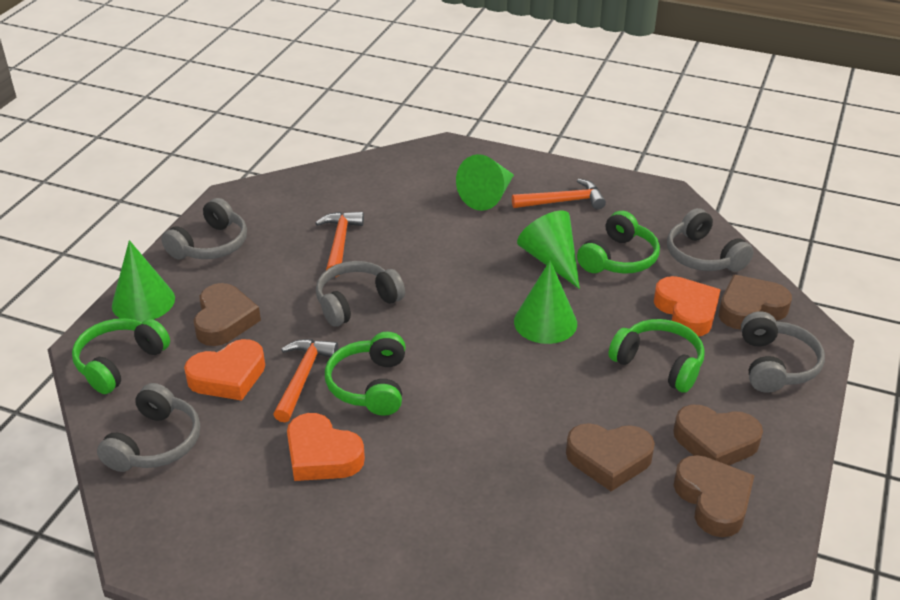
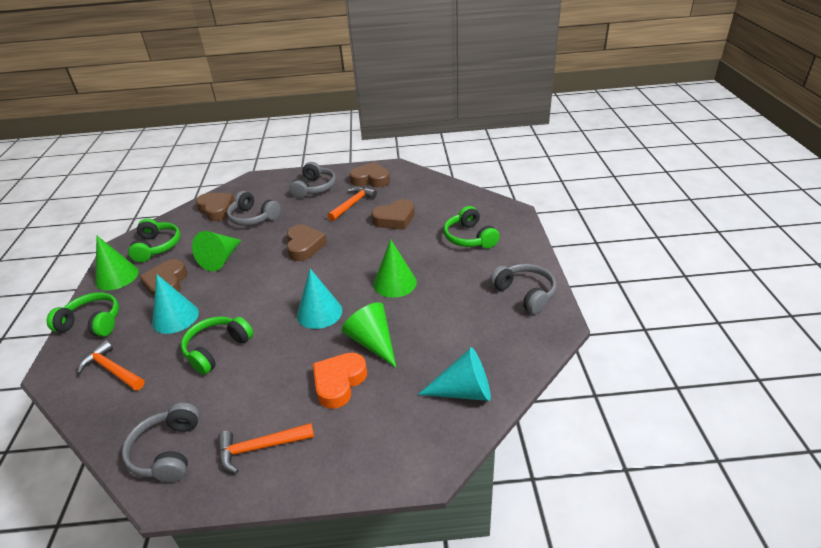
grey headphones: [97,383,200,472] [161,198,247,259] [316,261,405,327] [667,208,754,272] [741,311,825,393] = 5 -> [122,403,200,482] [227,191,281,226] [290,162,336,198] [490,264,556,314] = 4
orange heart: [184,339,265,401] [287,413,365,481] [654,276,720,336] = 3 -> [313,353,367,409] = 1
turquoise cone: none = 0 -> [152,275,199,334] [297,269,342,329] [418,347,491,401] = 3

